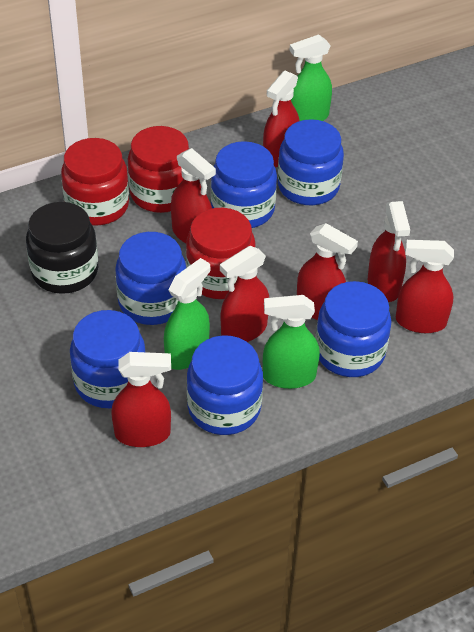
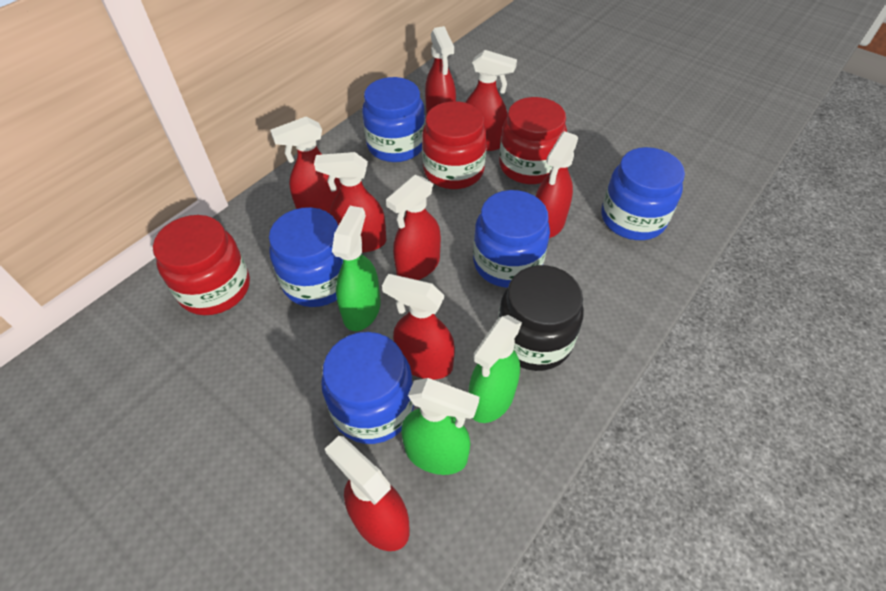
blue jar: [70,310,145,408] [115,232,186,325] [187,335,263,435] [211,141,277,228] [278,119,344,205] [315,281,391,377] = 6 -> [269,207,343,307] [321,332,414,444] [362,77,425,162] [473,190,550,288] [601,147,685,240] = 5
red spray bottle: [111,352,171,447] [171,148,216,243] [220,246,269,342] [263,71,300,167] [297,223,358,320] [368,201,410,302] [396,240,454,333] = 7 -> [270,116,341,214] [314,152,386,252] [325,436,410,551] [382,274,455,379] [386,175,441,280] [425,26,456,114] [465,50,517,151] [536,131,578,238] = 8

